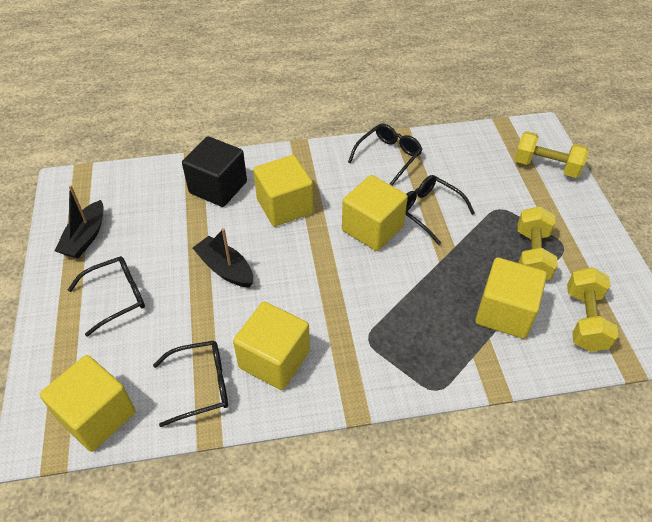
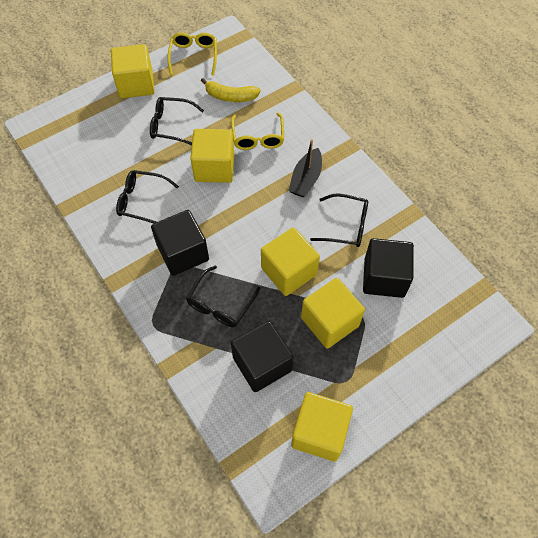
black boat: [55,185,104,258] [193,228,253,287] = 2 -> [289,139,322,197] = 1
black cube: [182,136,247,207] = 1 -> [151,210,209,276] [231,321,294,392] [363,238,414,298] = 3
yellow banana: none = 0 -> [201,78,261,102] = 1
yellow dumbbell: [515,131,589,178] [517,206,558,280] [567,267,619,352] = 3 -> none = 0
yellow glasses: none = 0 -> [167,32,217,76] [231,112,284,150] = 2

